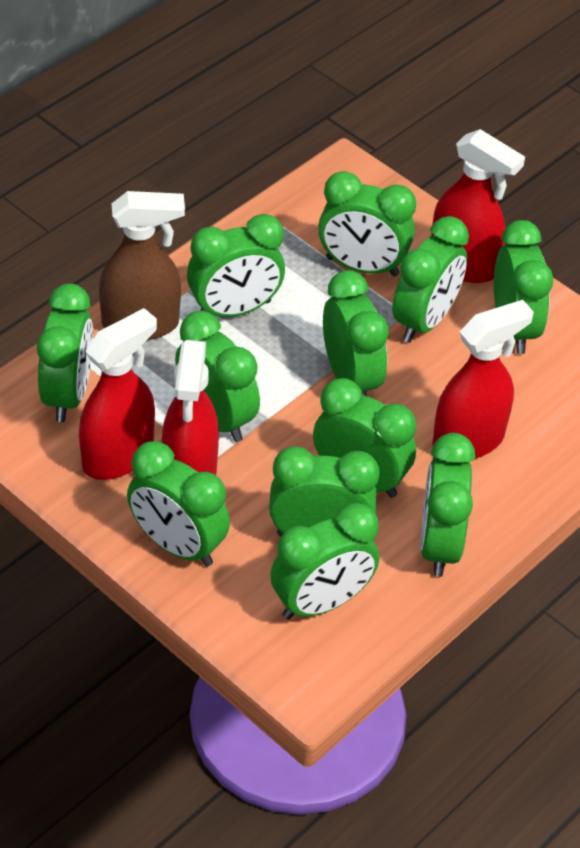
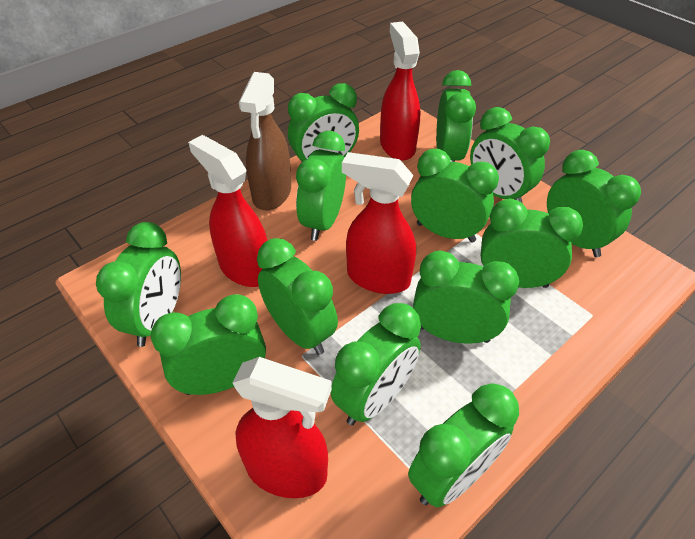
green clock: [37,284,93,422] [127,441,230,567] [175,311,260,442] [187,214,285,317] [269,446,380,537] [270,503,379,620] [313,378,416,498] [318,171,416,277] [323,270,389,396] [392,216,469,343] [420,433,475,577] [494,220,553,354] = 12 -> [96,222,181,347] [151,294,266,395] [257,238,338,355] [288,83,359,163] [296,131,346,241] [331,303,421,425] [408,383,519,507] [411,149,499,243] [413,251,519,344] [436,70,476,162] [470,107,550,204] [481,199,583,288] [547,150,641,257] = 13

